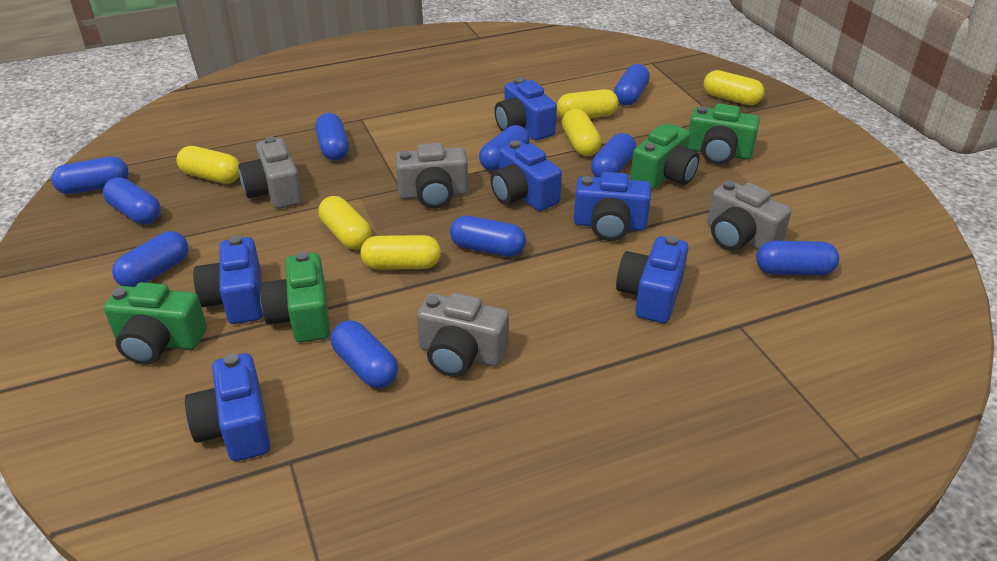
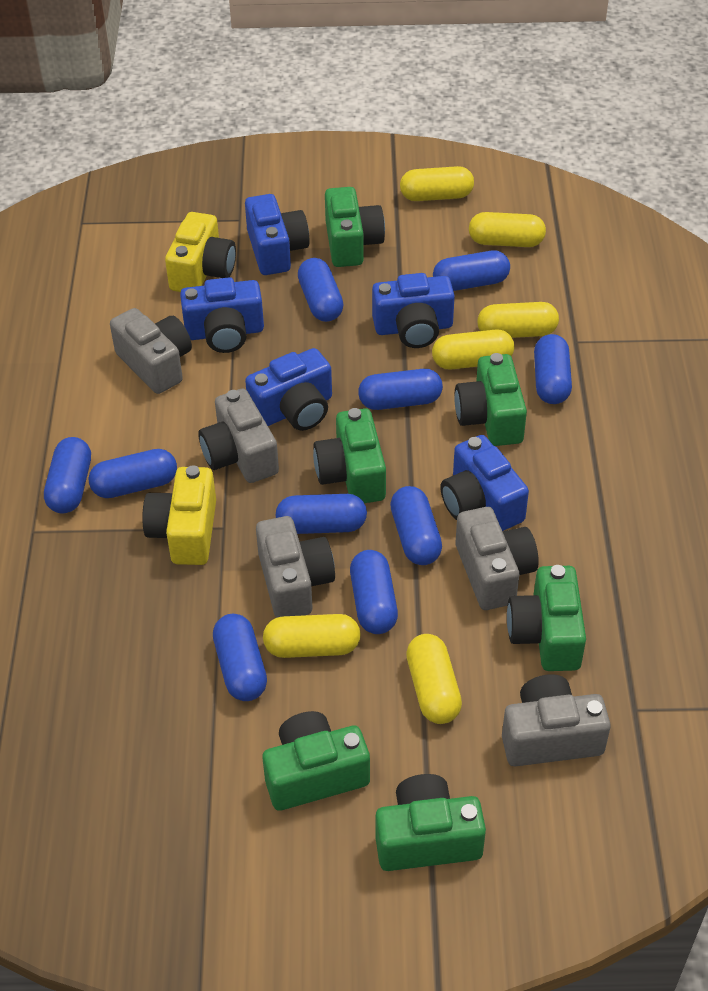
blue camera: [185,353,270,461] [193,235,263,324] [491,140,562,211] [494,78,557,140] [574,172,651,241] [616,235,689,323] = 6 -> [180,277,264,353] [245,194,310,275] [245,348,332,431] [372,273,455,348] [440,435,529,531] = 5
green camera: [104,282,207,365] [260,251,330,343] [630,123,699,190] [688,103,760,165] = 4 -> [263,711,370,811] [313,408,386,503] [325,187,385,267] [375,774,486,871] [455,353,527,446] [507,565,586,671] = 6
grey camera: [239,136,302,209] [395,143,468,208] [417,293,509,377] [707,181,791,251] = 4 -> [110,308,192,394] [198,389,279,483] [256,516,335,618] [456,507,539,610] [502,674,611,766] = 5
yellow camera: none = 0 -> [142,465,216,565] [165,212,236,292] = 2

